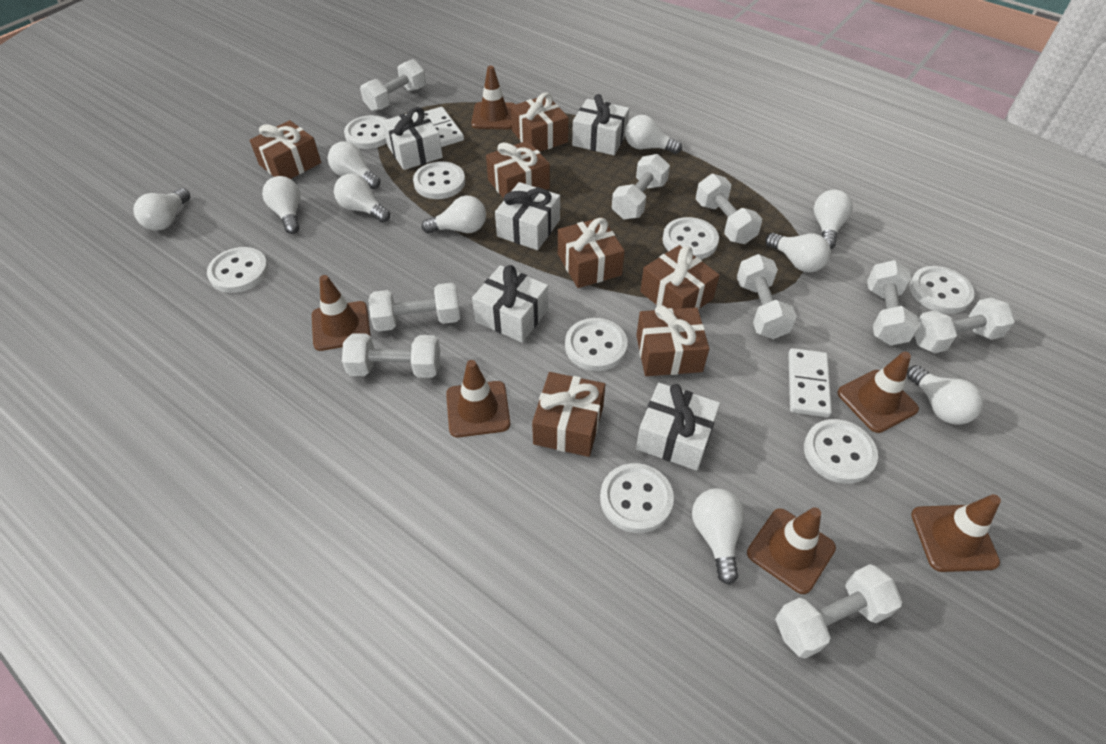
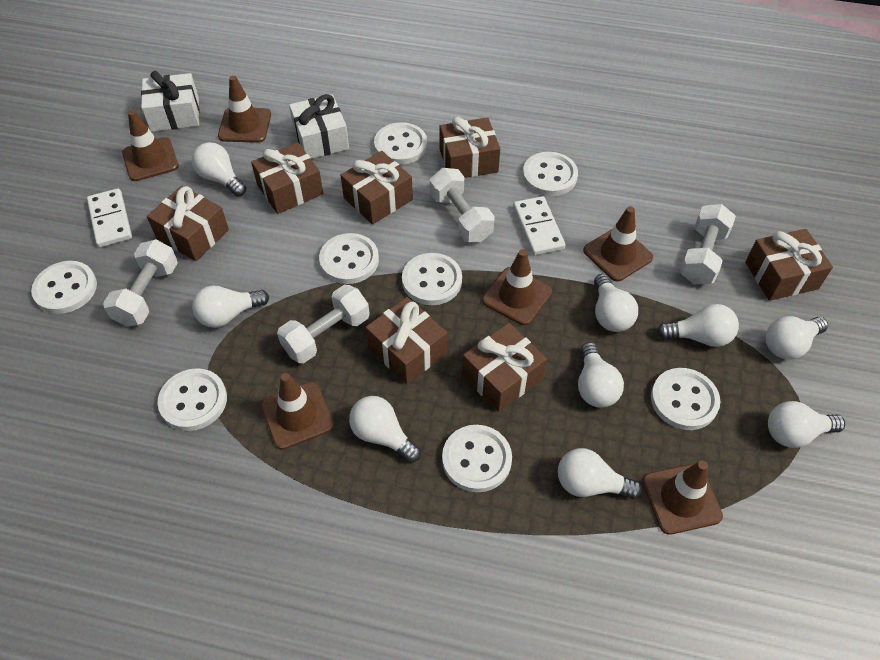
white dumbbell: [342,333,440,378] [360,59,426,111] [368,283,460,332] [612,154,670,219] [696,174,762,244] [737,254,797,339] [775,564,902,659] [867,260,920,345] [914,298,1015,354] = 9 -> [103,239,178,327] [277,285,370,363] [430,168,495,242] [680,204,736,284] = 4
white gift: [382,107,443,170] [472,265,548,343] [495,182,560,250] [572,94,629,155] [636,383,720,471] = 5 -> [141,71,199,132] [289,94,349,159] = 2
white light bulb: [133,188,190,231] [262,176,301,234] [328,141,380,189] [334,174,390,223] [421,196,486,234] [625,115,682,154] [692,488,744,585] [765,233,831,272] [814,190,853,249] [907,365,983,425] = 10 -> [192,142,246,197] [192,285,269,328] [349,396,421,463] [558,448,642,499] [578,342,624,408] [594,274,638,332] [657,304,739,347] [766,316,828,360] [768,401,845,448] = 9

